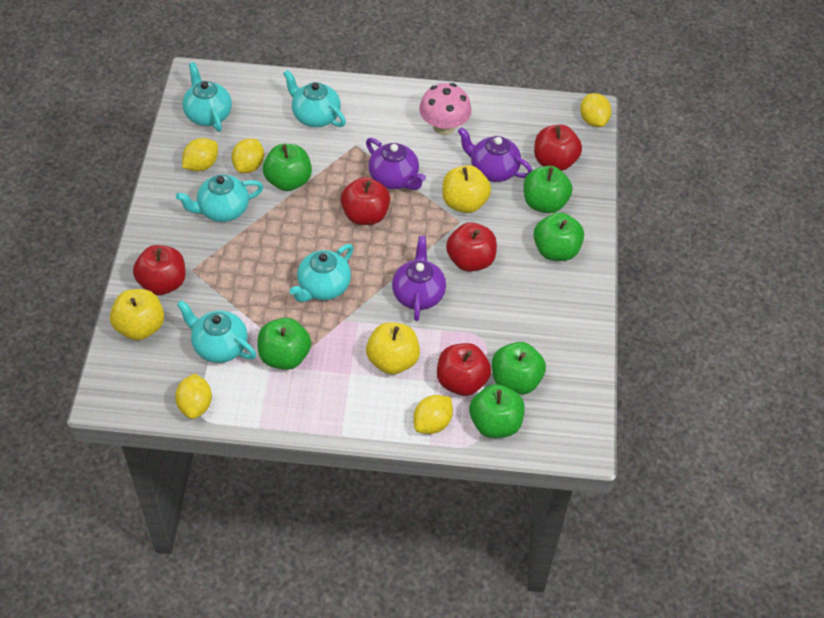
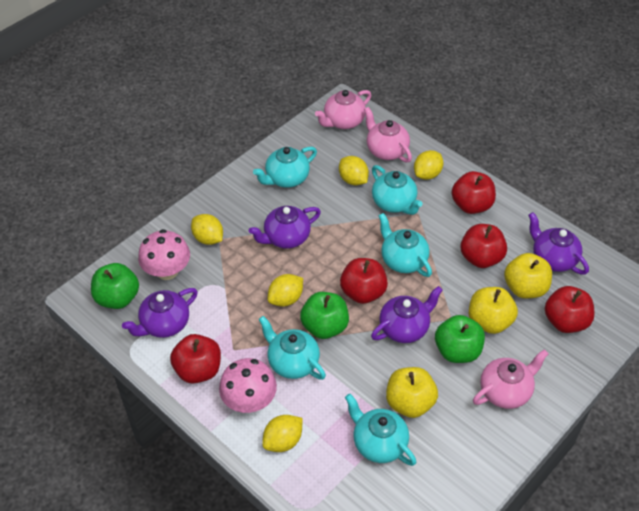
green apple: [258,318,311,370] [263,144,312,191] [469,384,525,438] [492,342,546,394] [523,166,572,213] [533,212,584,261] = 6 -> [91,263,139,309] [300,292,349,339] [435,315,485,363] = 3
pink mushroom: [419,83,472,135] = 1 -> [138,229,190,280] [219,358,277,413] = 2
pink teapot: none = 0 -> [315,90,372,129] [364,107,412,163] [473,349,549,409] = 3
purple teapot: [366,138,426,190] [392,236,446,321] [458,127,532,182] = 3 -> [122,288,198,338] [249,206,321,249] [371,286,443,343] [528,212,589,275] = 4

